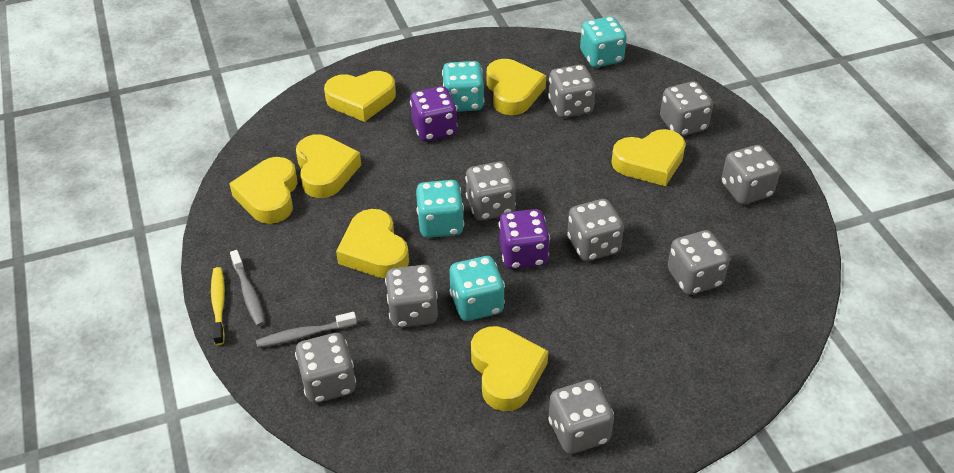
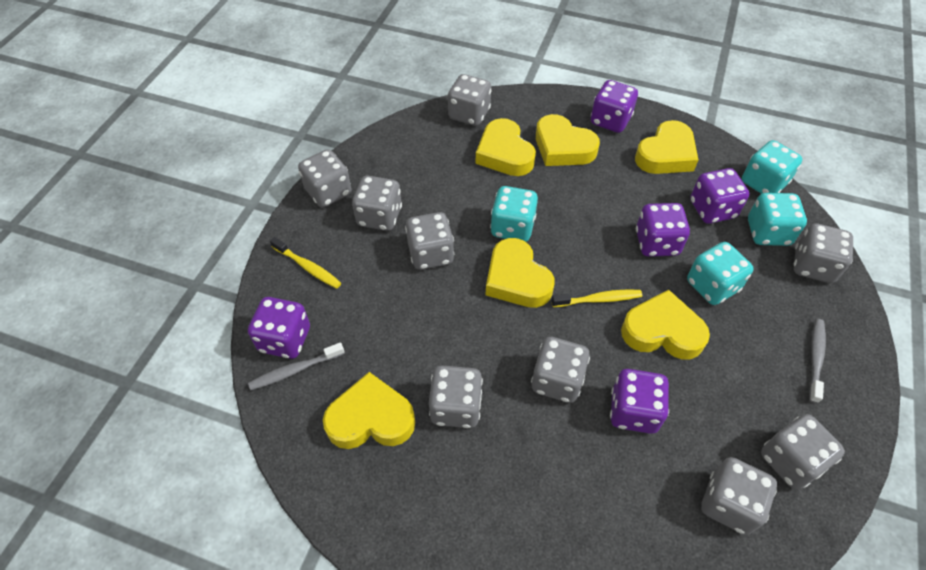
purple dice: [410,86,458,141] [499,209,550,269] = 2 -> [248,297,310,359] [591,80,638,133] [610,369,669,434] [636,203,690,257] [690,168,749,224] = 5
yellow heart: [229,157,298,224] [296,134,361,198] [324,71,396,122] [336,209,409,278] [471,326,548,411] [487,59,546,115] [611,129,686,186] = 7 -> [323,372,415,449] [476,118,536,176] [486,238,554,308] [536,114,600,166] [621,290,710,359] [635,120,698,174] = 6
yellow toothbrush: [211,267,225,345] = 1 -> [270,237,341,289] [551,290,642,307] = 2

